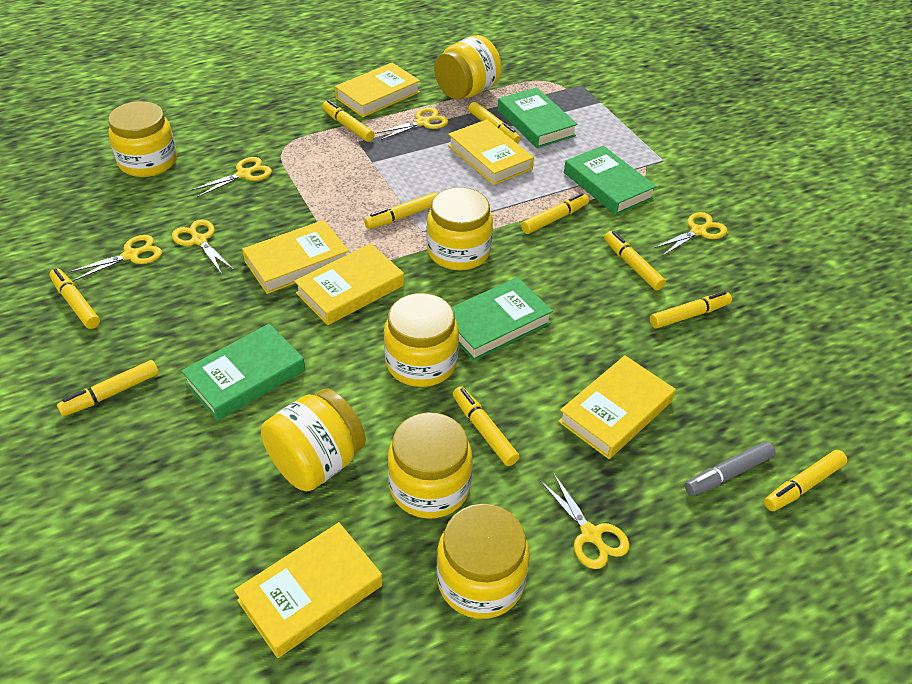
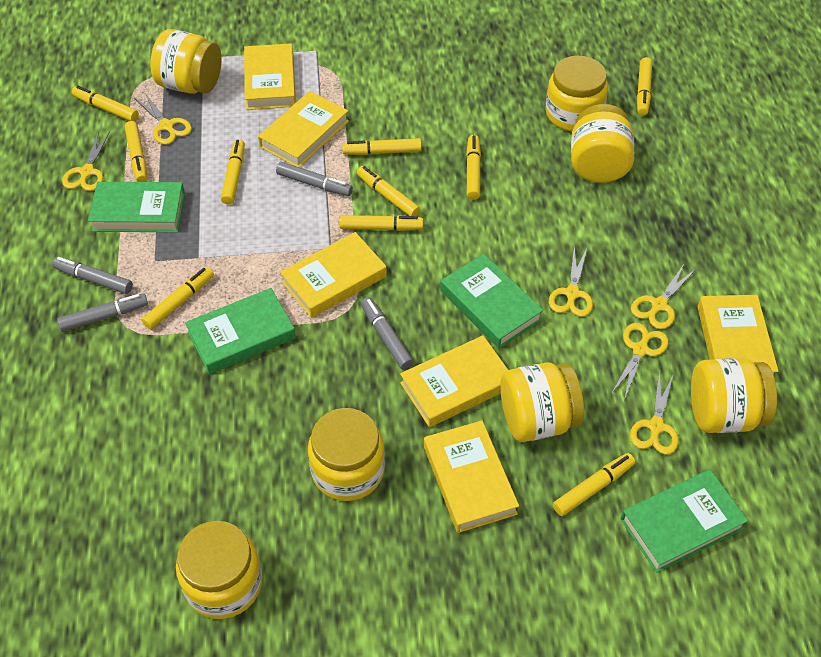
grey marker: [685,441,775,496] = 1 -> [52,257,133,294] [57,294,148,332] [276,162,353,196] [361,297,414,370] = 4

